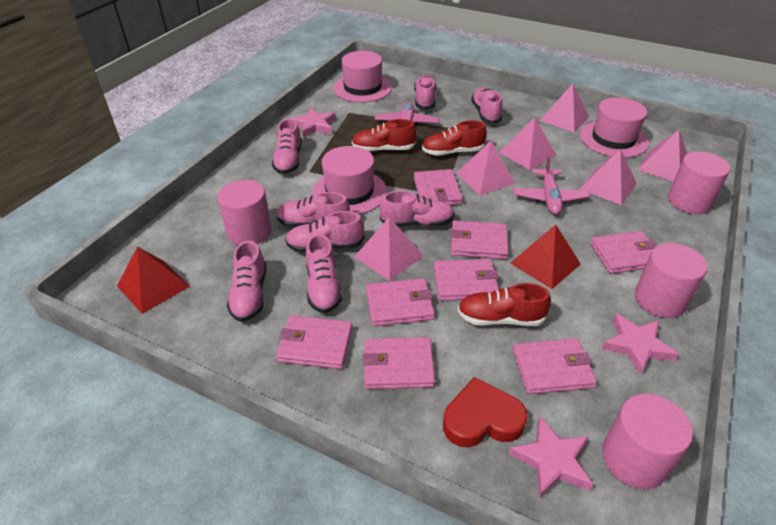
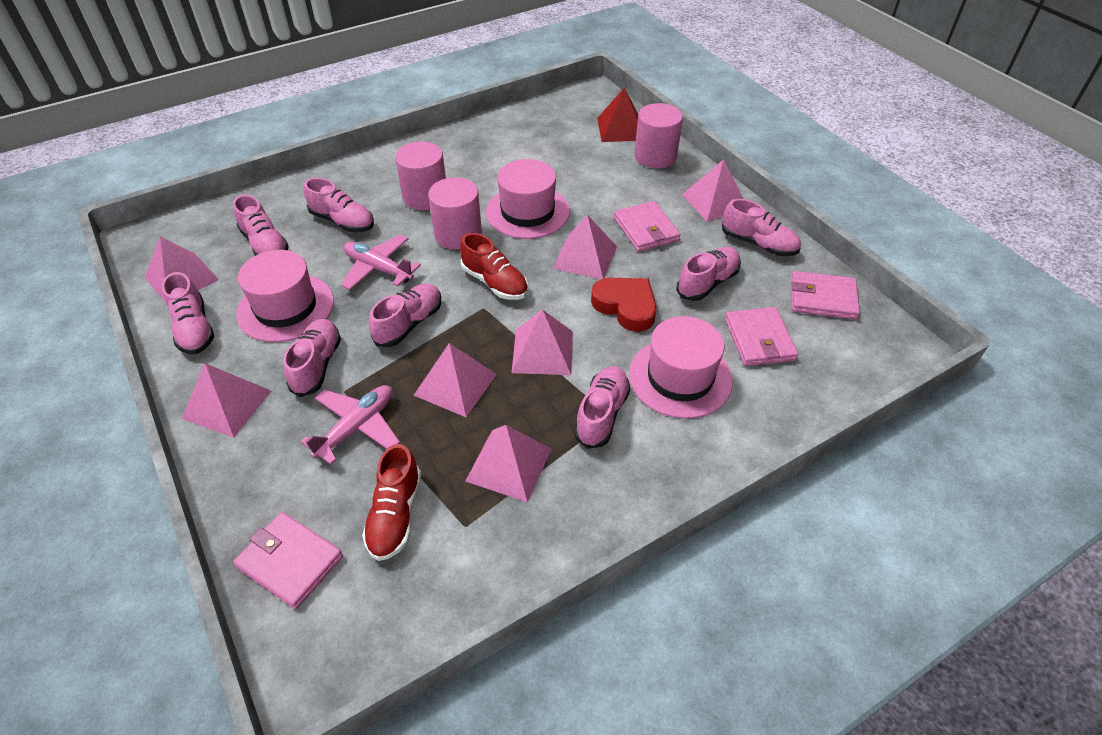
pink cylinder: [217,180,272,245] [602,394,693,489] [635,243,707,318] [668,152,730,214] = 4 -> [395,141,446,210] [428,177,482,249] [634,103,683,169] = 3
pink pyramid: [354,217,424,281] [456,141,515,196] [499,117,556,170] [540,84,589,133] [580,149,637,205] [638,130,687,182] = 6 -> [145,236,219,303] [182,363,271,438] [413,343,497,417] [465,425,551,502] [511,309,573,375] [553,215,617,279] [682,159,743,222] = 7
pink star: [290,107,336,138] [509,416,594,499] [601,313,679,375] = 3 -> none = 0
pink wallet: [276,315,352,369] [362,337,435,389] [366,278,435,327] [414,169,463,205] [434,259,499,301] [450,221,509,259] [513,338,597,394] [590,231,657,274] = 8 -> [233,512,343,609] [614,201,681,252] [725,307,798,366] [791,271,860,319] = 4
red pyramid: [117,247,190,314] [511,224,581,289] = 2 -> [597,88,638,142] = 1
red shoe: [352,119,416,152] [422,120,487,156] [458,283,551,326] = 3 -> [362,444,421,561] [460,233,528,300] = 2

